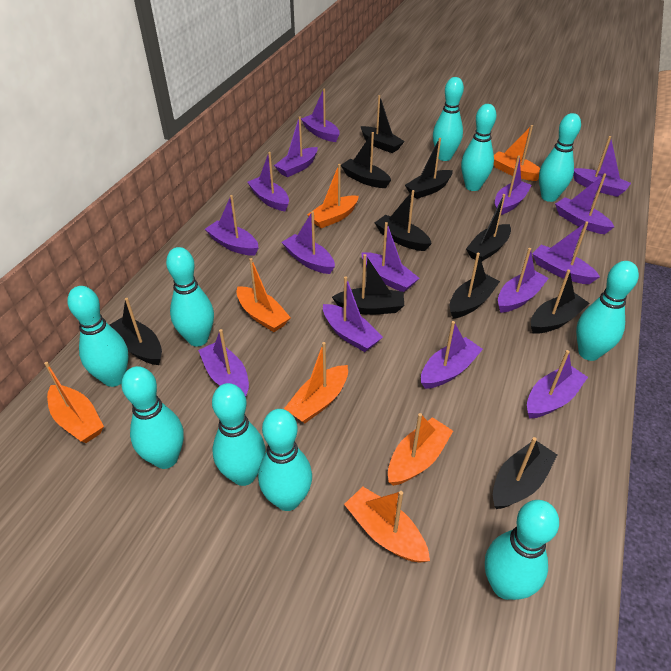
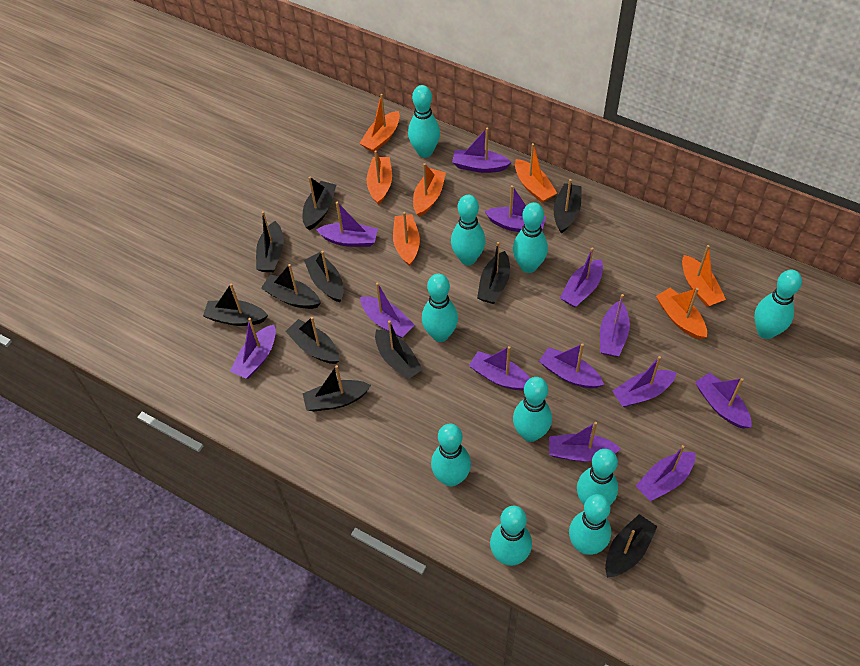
black boat: [110,298,162,365] [332,254,404,315] [341,132,391,188] [361,95,405,153] [375,190,432,251] [405,138,453,199] [450,253,500,318] [466,194,511,261] [493,437,557,509] [531,270,589,334] = 10 -> [203,283,268,326] [256,211,284,272] [261,264,321,309] [285,317,339,364] [302,365,371,411] [303,177,336,230] [304,251,343,302] [375,320,423,380] [477,242,510,304] [554,179,582,233] [605,514,658,578] = 11
purple boat: [198,329,249,397] [205,195,259,256] [247,152,289,211] [274,116,318,177] [282,211,335,274] [301,88,340,142] [323,276,383,352] [361,222,419,292] [421,321,483,389] [495,155,532,215] [498,248,549,313] [527,350,588,419] [532,221,600,284] [555,173,614,234] [573,136,631,197] = 15 -> [230,318,276,379] [316,202,378,247] [360,282,415,338] [452,127,512,173] [469,346,530,391] [484,185,546,232] [539,343,604,388] [549,422,621,462] [560,247,603,307] [600,294,630,357] [612,356,677,407] [636,445,696,501] [695,372,752,429] = 13

